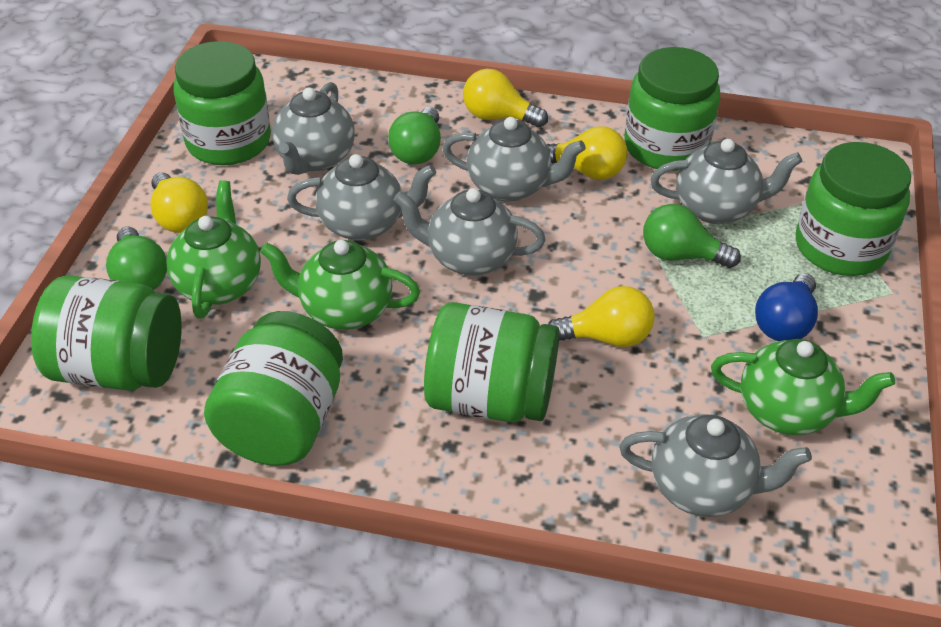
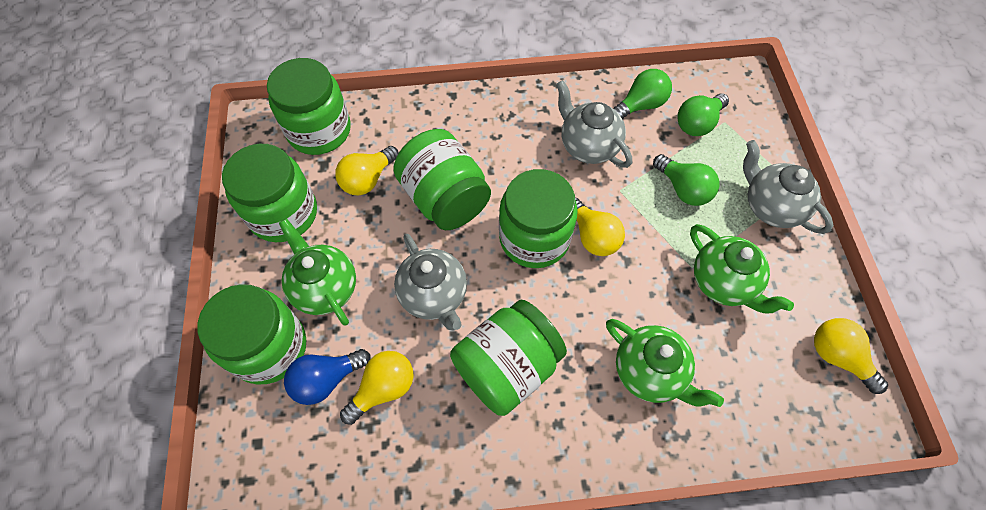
grey teapot: [272,82,355,175] [287,154,436,241] [393,188,546,276] [442,117,586,202] [619,414,812,517] [650,139,802,224] = 6 -> [394,234,467,331] [556,80,632,168] [743,140,833,234] = 3

